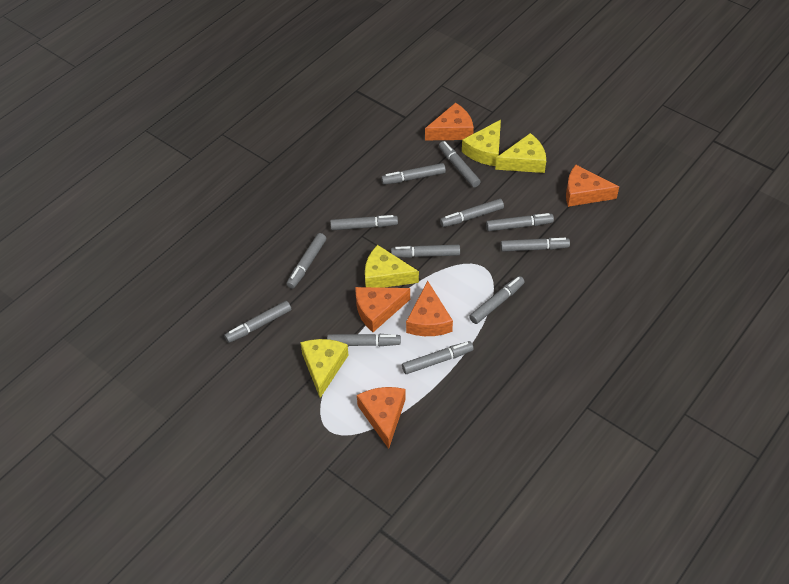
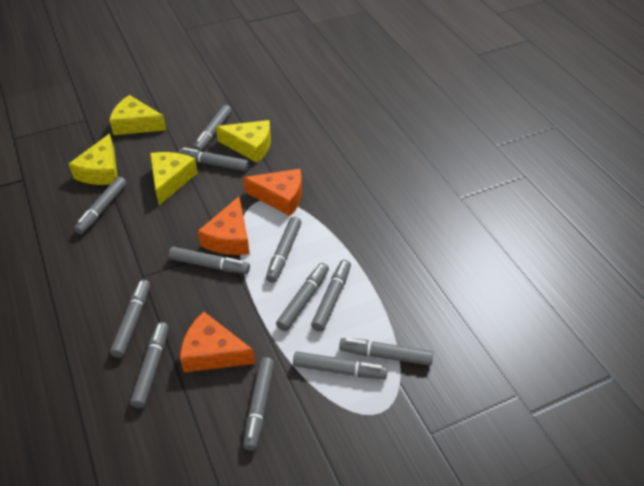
orange cheese: [355,287,410,332] [357,387,406,449] [406,281,453,336] [425,102,474,140] [566,165,619,207] = 5 -> [180,312,255,373] [198,197,250,255] [243,169,302,216] = 3

